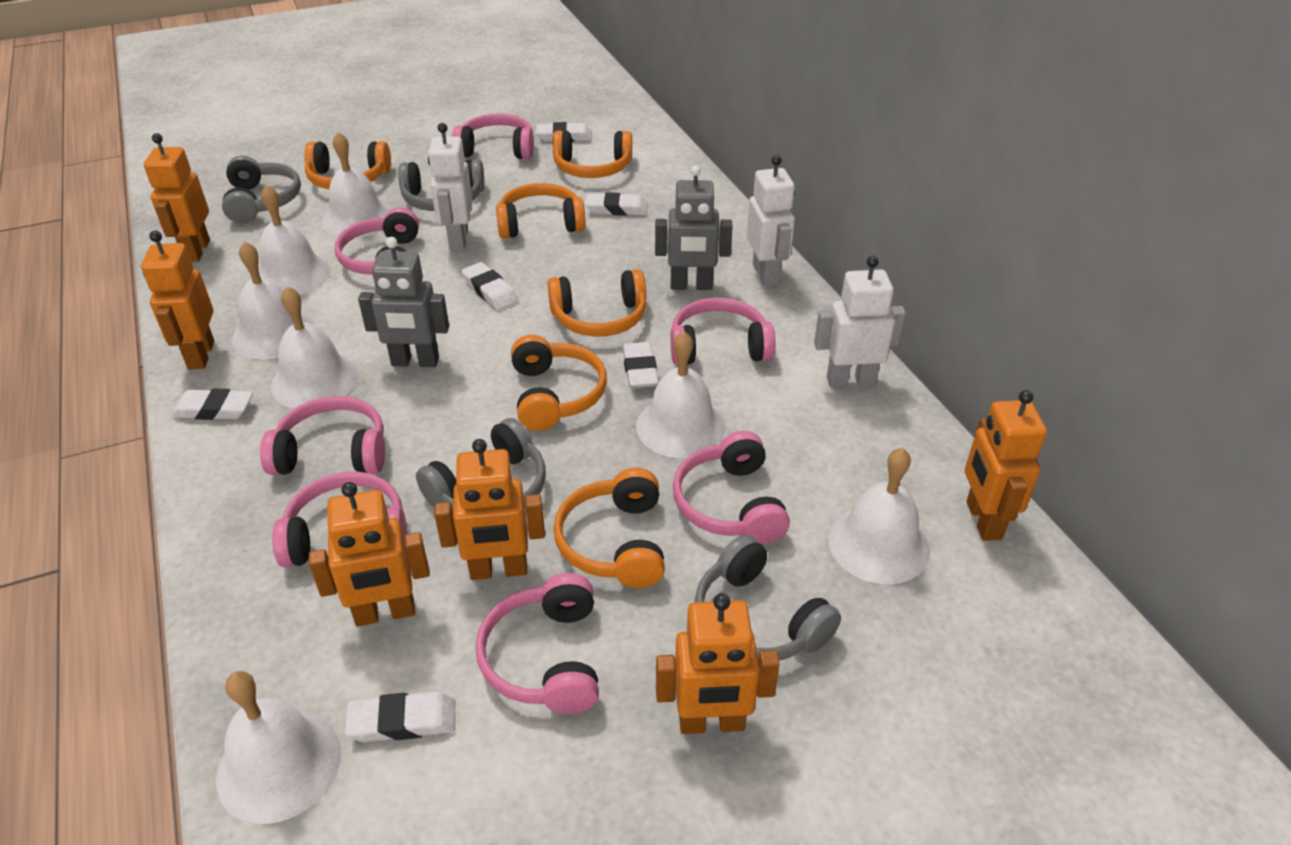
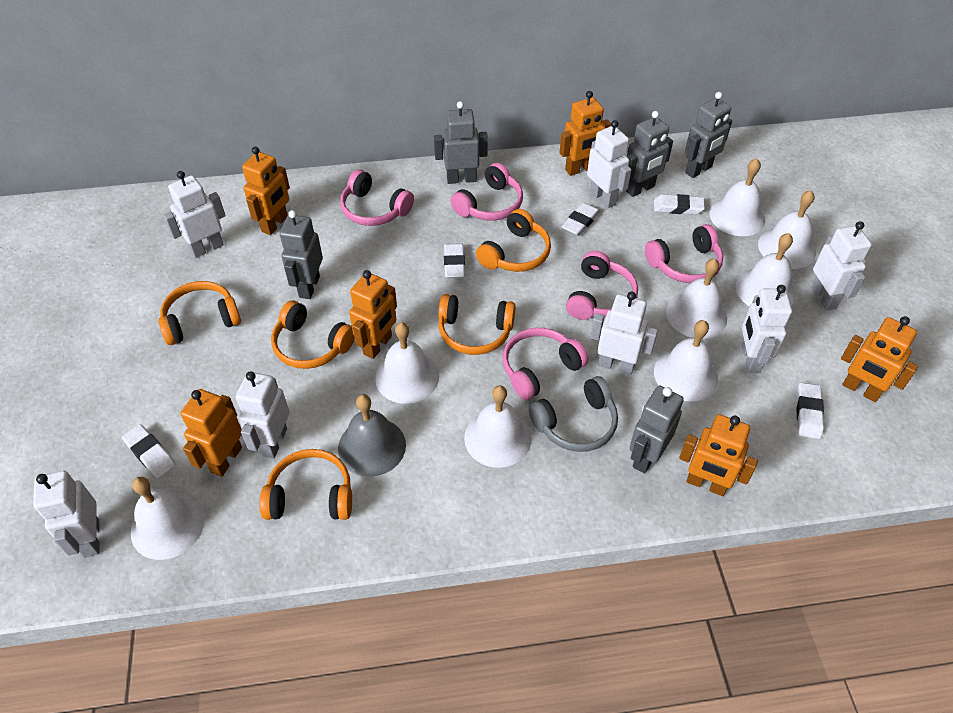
grey bell: none = 0 -> [338,394,406,477] = 1
grey headphones: [222,156,301,223] [398,159,485,211] [416,418,546,511] [695,535,841,661] = 4 -> [529,376,618,452] = 1
grey robot: [358,237,449,367] [655,165,733,290] = 2 -> [280,210,323,299] [434,101,488,184] [626,111,673,197] [630,386,684,473] [685,92,732,178] = 5
orange headphones: [304,141,391,189] [496,183,586,239] [511,335,607,431] [548,269,646,337] [553,131,632,178] [553,468,665,588] = 6 -> [159,281,241,345] [259,449,352,520] [271,300,355,369] [438,294,516,355] [476,209,551,272] = 5
pink headphones: [260,396,385,475] [272,472,407,567] [335,207,419,275] [452,114,534,159] [475,573,599,714] [670,298,775,365] [673,431,790,544] = 7 -> [340,169,414,226] [450,163,523,221] [503,328,588,400] [566,251,638,320] [645,224,723,283] = 5
white bell: [216,671,341,824] [232,241,314,360] [258,185,330,295] [271,286,358,408] [322,132,391,238] [636,331,725,458] [828,448,930,585] = 7 -> [131,477,205,560] [375,322,439,404] [464,385,532,468] [654,320,718,401] [666,258,727,339] [710,158,765,236] [736,233,796,307] [758,190,816,269] = 8
white eraser: [171,388,253,420] [345,691,455,742] [461,262,518,310] [536,122,592,142] [585,192,648,216] [622,342,659,388] = 6 -> [122,424,176,478] [444,243,465,278] [562,202,600,236] [654,194,705,215] [796,383,824,439] = 5
white robot: [428,123,473,250] [747,155,795,287] [814,256,906,388] = 3 -> [33,471,99,558] [163,171,226,258] [236,371,289,459] [587,120,631,208] [590,291,658,375] [742,285,792,373] [811,221,872,311] = 7

